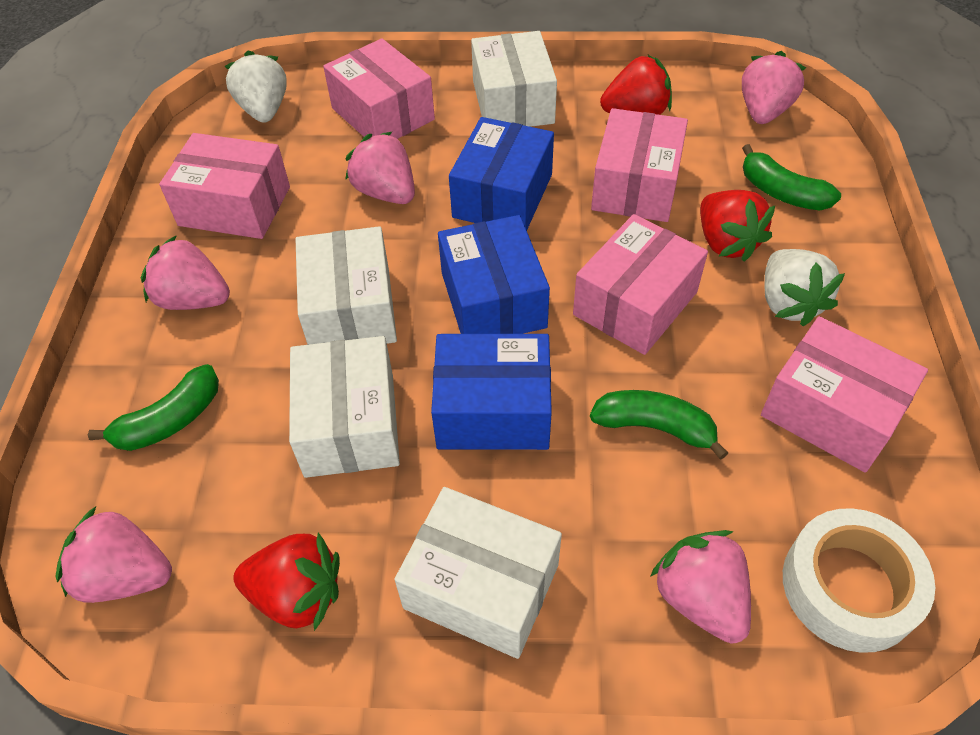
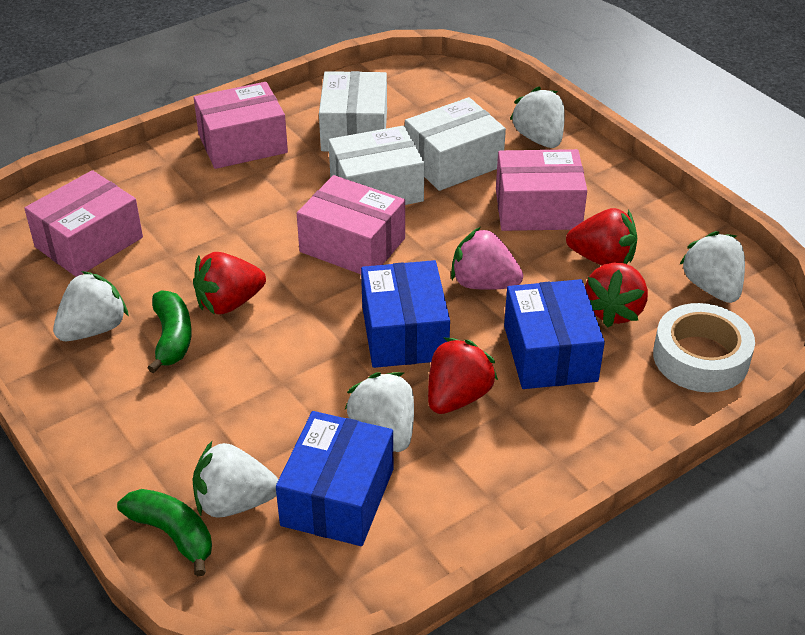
green banana: [88,364,219,451] [590,390,728,460] [742,144,841,211] = 3 -> [117,489,212,576] [147,290,192,373] = 2
pink box: [159,133,290,239] [323,38,435,139] [573,214,708,355] [591,108,688,222] [761,316,928,472] = 5 -> [24,170,143,277] [194,82,288,169] [297,175,405,274] [496,149,587,231] = 4
pink strawberry: [55,506,172,603] [141,235,230,310] [345,132,415,204] [650,530,751,643] [742,51,806,124] = 5 -> [451,227,523,290] = 1
red strawberry: [233,532,340,631] [600,55,672,115] [700,190,775,262] = 3 -> [193,252,266,315] [428,338,498,414] [566,208,637,265] [585,262,648,328] = 4
white box: [289,336,400,478] [295,226,397,345] [394,487,562,659] [471,31,557,127] = 4 -> [319,71,387,151] [329,126,424,205] [405,97,506,191] = 3
white strawberry: [224,51,287,123] [764,249,845,326] = 2 -> [53,271,129,341] [193,441,279,518] [345,372,414,452] [510,87,565,148] [679,231,745,303] = 5

